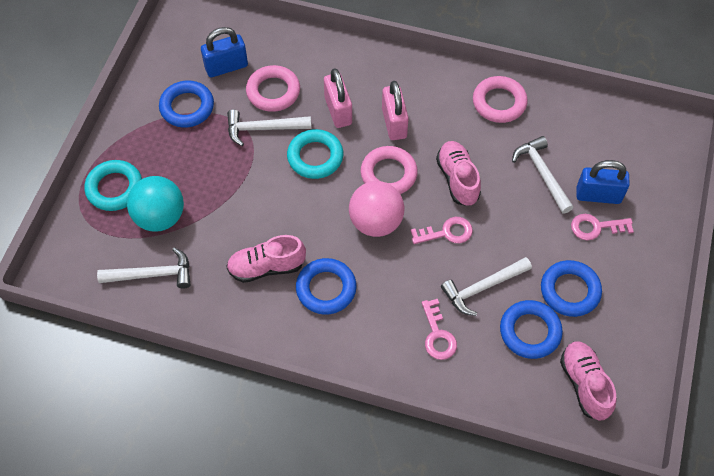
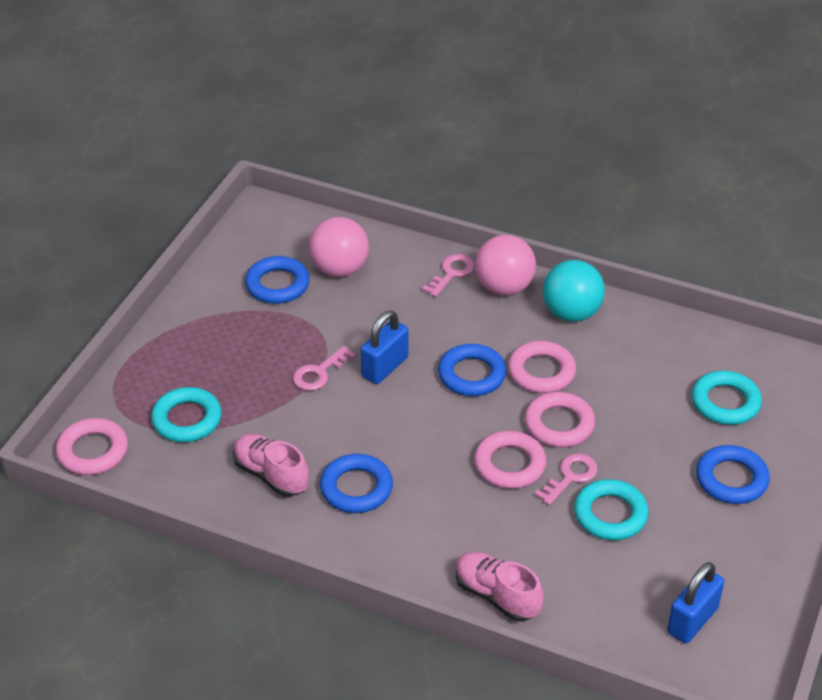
pink ball: [349,181,404,237] = 1 -> [309,217,369,277] [475,235,536,296] = 2
pink padlock: [324,68,352,128] [382,81,409,140] = 2 -> none = 0
pink ring: [246,65,300,112] [361,146,418,194] [473,76,528,123] = 3 -> [56,418,128,475] [474,431,546,489] [508,341,576,393] [525,392,595,448] = 4
pink shoe: [226,235,306,283] [436,141,481,206] [560,341,616,420] = 3 -> [233,433,309,497] [456,552,544,622] = 2
turquoise ring: [84,160,142,211] [287,129,343,179] = 2 -> [151,387,222,442] [574,479,649,540] [692,371,762,425] = 3
white hammer: [97,247,191,288] [227,110,311,146] [441,257,532,316] [512,136,574,214] = 4 -> none = 0

